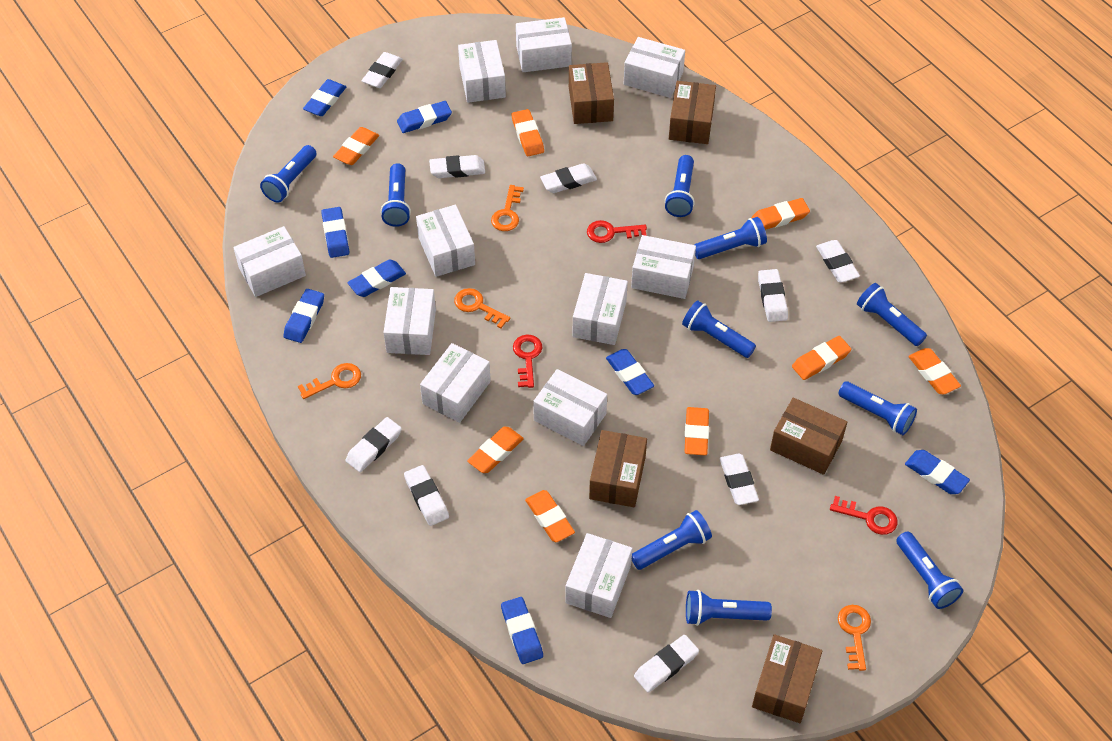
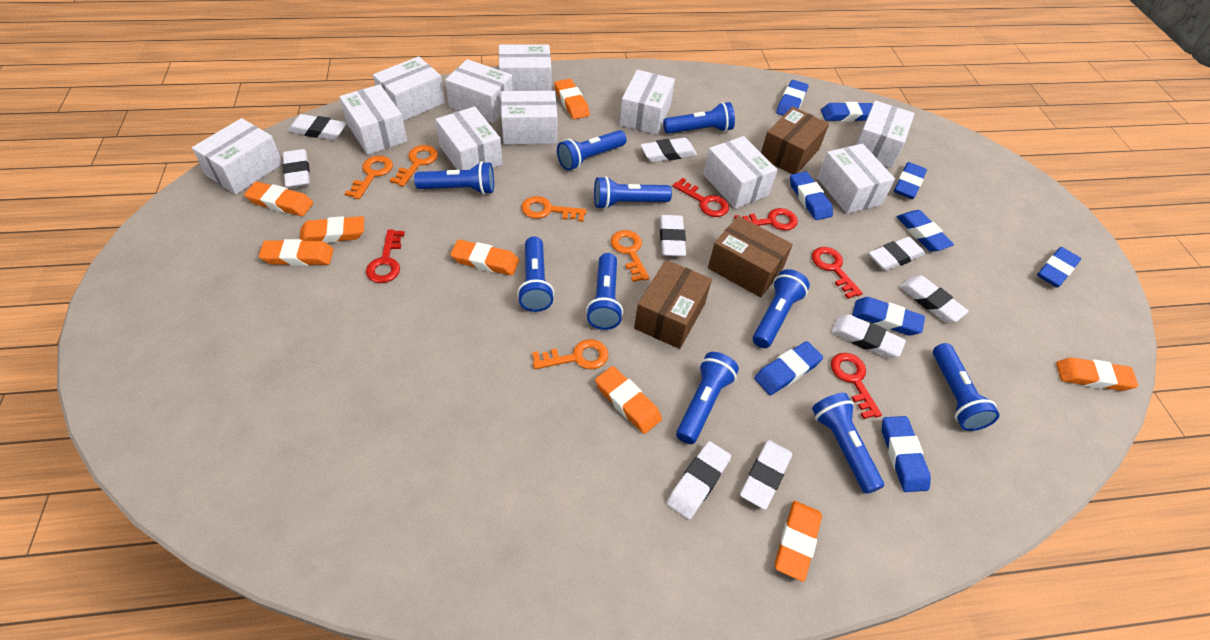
blue eraser: [283,289,324,343] [303,79,346,116] [321,207,349,258] [347,259,406,297] [397,101,452,133] [501,597,543,664] [606,349,654,395] [905,450,970,494] = 8 -> [754,341,823,395] [776,80,808,116] [790,171,833,220] [821,102,873,122] [852,297,925,336] [882,416,931,492] [894,162,927,199] [897,210,954,252] [1037,247,1081,287] = 9
brown box: [569,62,614,124] [589,430,647,507] [669,81,716,144] [752,634,822,723] [770,398,847,475] = 5 -> [634,260,712,349] [708,216,793,297] [761,107,829,174] = 3
orange key: [298,363,361,399] [454,288,510,328] [491,185,524,231] [838,605,871,671] = 4 -> [345,156,393,199] [390,145,438,187] [521,196,587,222] [532,339,608,369] [611,230,649,282] = 5
red key: [513,335,542,388] [587,220,647,243] [830,496,898,535] = 3 -> [366,230,405,283] [673,178,729,217] [734,208,798,231] [812,247,863,299] [831,353,882,419] = 5

